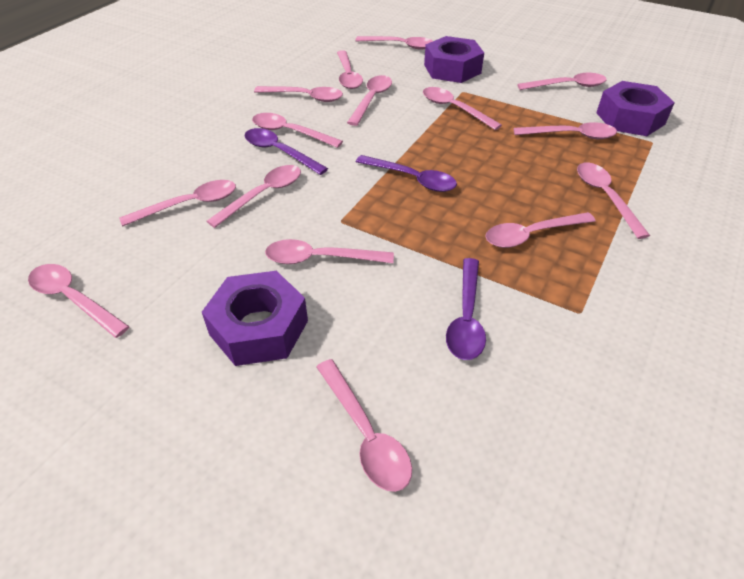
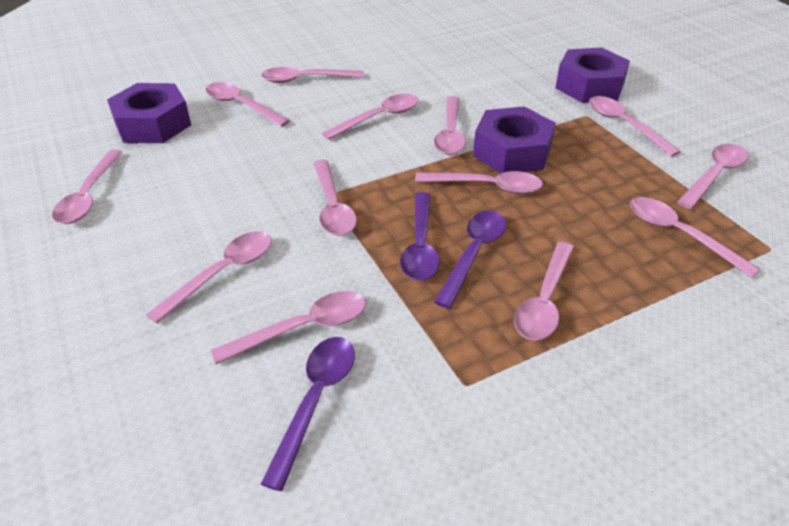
pink spoon: [28,264,130,338] [119,180,236,226] [206,165,301,228] [252,113,343,148] [254,86,343,102] [265,239,394,264] [316,359,412,492] [337,50,363,89] [347,75,392,126] [355,36,433,50] [423,87,502,130] [485,212,596,248] [514,122,617,139] [517,73,607,90] [577,163,650,239] = 15 -> [52,150,122,224] [146,231,272,324] [206,82,290,127] [211,291,366,364] [261,67,364,83] [313,160,357,236] [322,94,418,140] [415,171,543,194] [434,96,466,155] [514,242,574,340] [589,96,681,157] [630,197,760,278] [677,144,749,209] = 13

